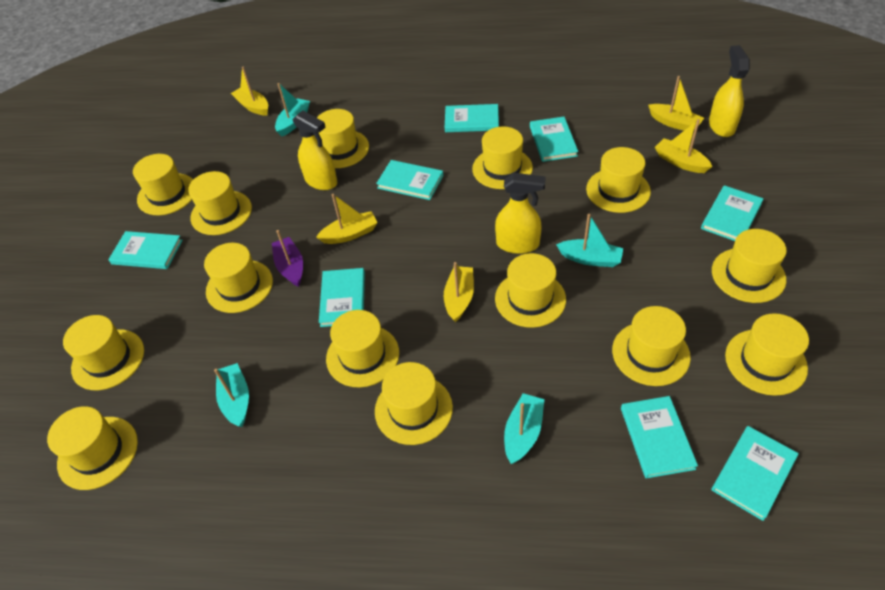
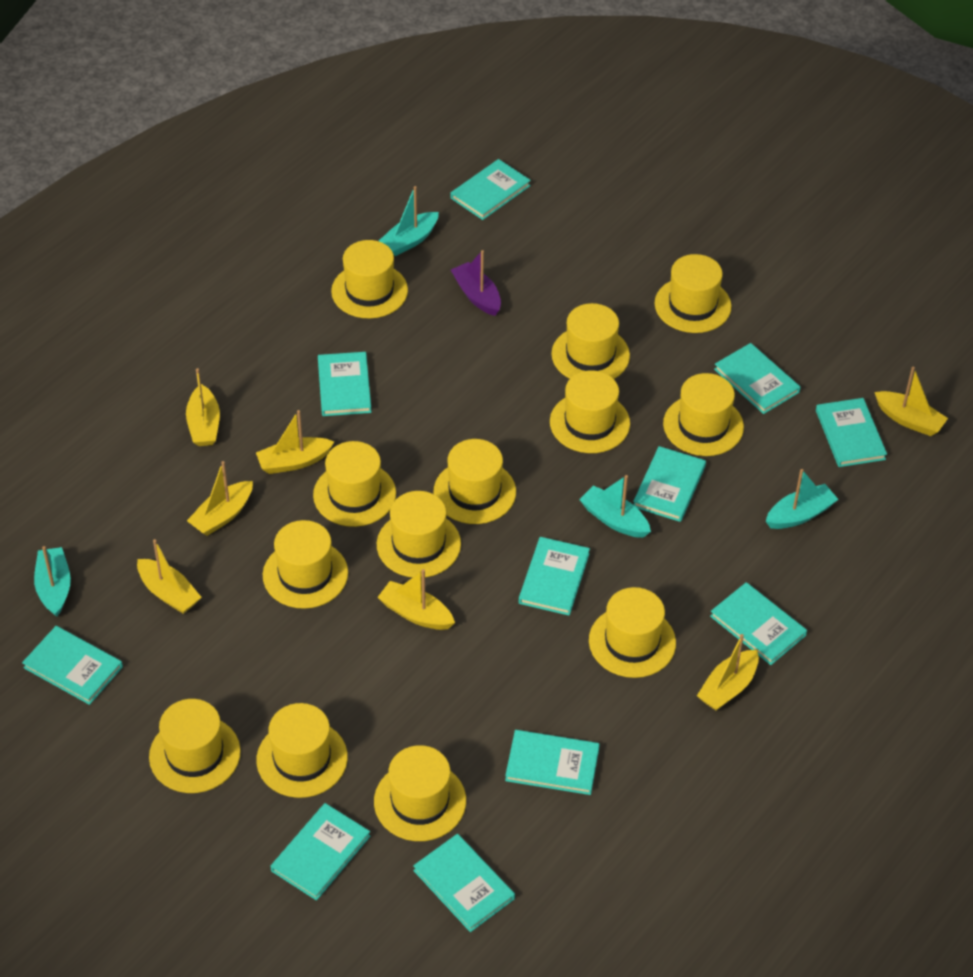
turquoise book: [108,231,182,269] [319,268,365,327] [376,160,443,200] [445,104,499,132] [530,117,578,162] [621,396,698,478] [701,185,764,241] [712,426,799,521] = 8 -> [22,626,123,705] [270,803,370,901] [318,352,371,416] [413,834,515,932] [451,159,531,220] [505,730,600,795] [519,537,590,616] [633,446,706,522] [710,582,807,665] [714,343,801,414] [816,398,887,467] = 11
yellow boat: [231,66,268,116] [316,194,378,244] [444,262,474,322] [648,76,704,131] [655,119,712,173] = 5 -> [137,539,202,614] [186,368,220,446] [187,461,253,536] [256,410,334,474] [377,569,455,630] [697,634,759,711] [874,367,948,436] = 7
yellow hat: [47,406,138,490] [63,315,144,390] [133,154,193,215] [188,171,252,235] [204,243,273,313] [317,109,369,168] [326,310,399,387] [375,362,453,445] [472,126,533,189] [495,253,566,328] [586,147,651,213] [612,306,691,386] [712,229,787,303] [725,313,809,396] = 14 -> [149,699,241,793] [256,703,348,798] [263,520,348,609] [313,441,396,527] [331,240,408,319] [374,745,466,841] [377,491,461,578] [433,439,516,524] [550,370,630,453] [551,303,630,379] [589,587,676,678] [655,254,732,333] [663,373,744,456] = 13
yellow spray bottle: [293,110,337,190] [495,173,546,254] [709,45,750,137] = 3 -> none = 0

